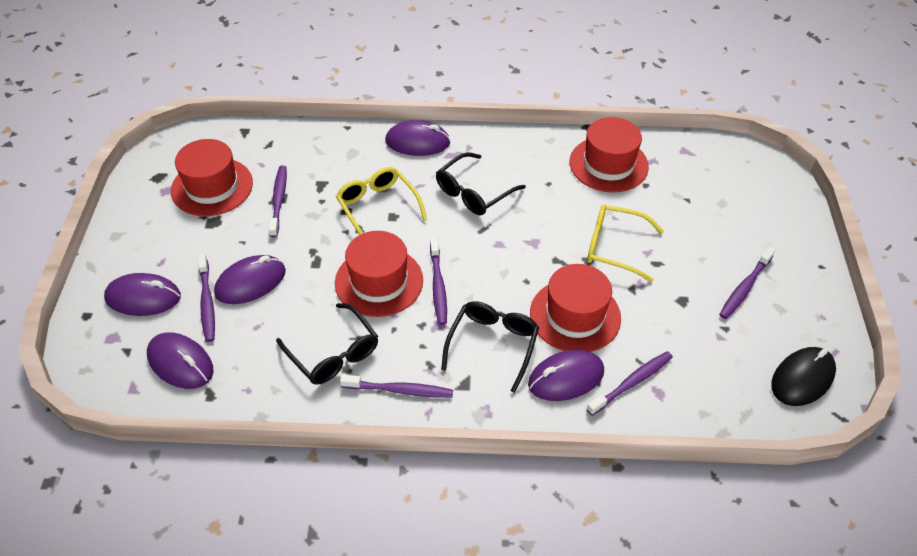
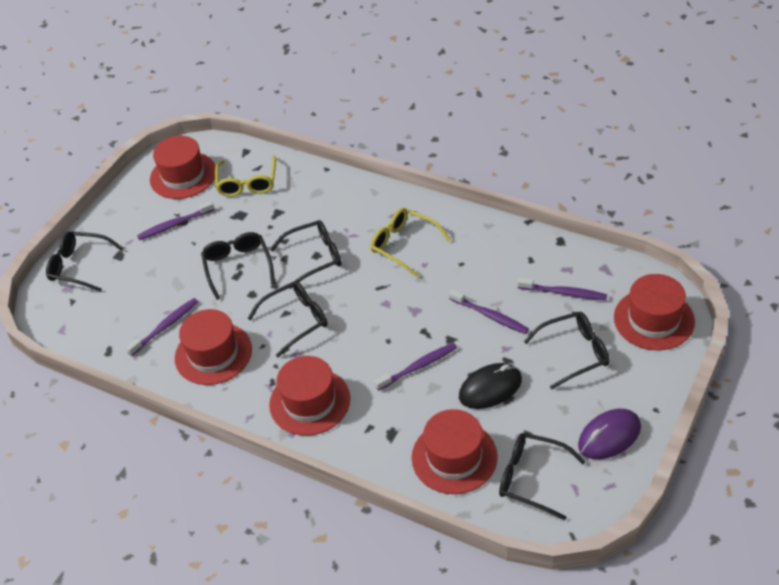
black glasses: [276,303,378,385] [436,152,526,215] [441,301,539,393] = 3 -> [46,231,124,292] [201,232,275,300] [247,281,327,357] [270,220,341,289] [499,433,586,520] [524,312,609,389] = 6
purple mouse: [104,273,181,316] [147,332,214,389] [214,255,286,304] [385,120,451,156] [528,350,604,401] = 5 -> [578,409,641,459] = 1
purple toothbrush: [198,254,215,342] [268,166,287,237] [340,374,453,398] [430,238,447,325] [587,351,673,416] [719,247,775,319] = 6 -> [126,298,198,356] [137,201,215,240] [374,343,457,390] [449,289,529,334] [517,277,607,300] = 5
red hat: [171,139,253,216] [335,231,423,317] [530,264,621,352] [570,117,649,193] = 4 -> [150,136,216,199] [175,309,252,385] [269,356,350,436] [412,409,498,494] [614,274,695,350] = 5

